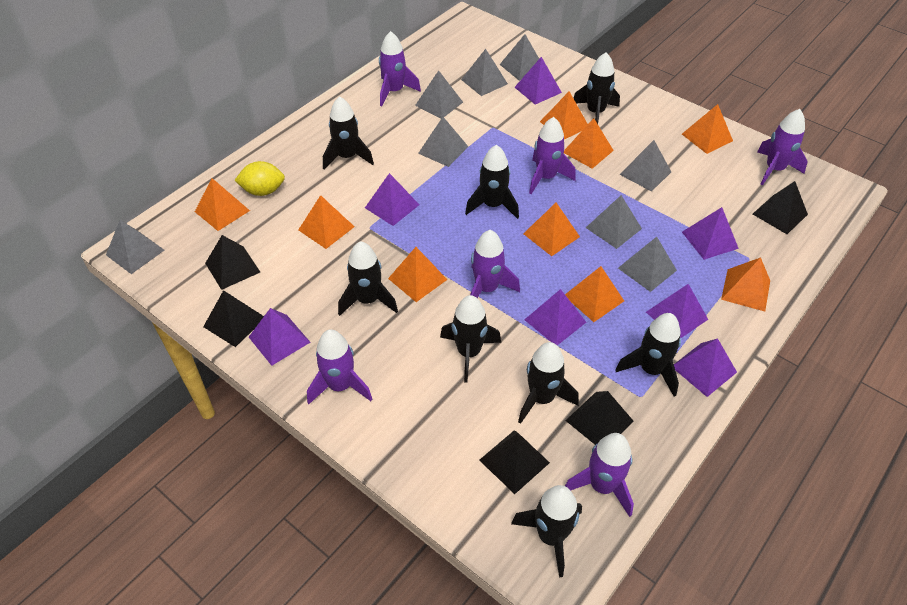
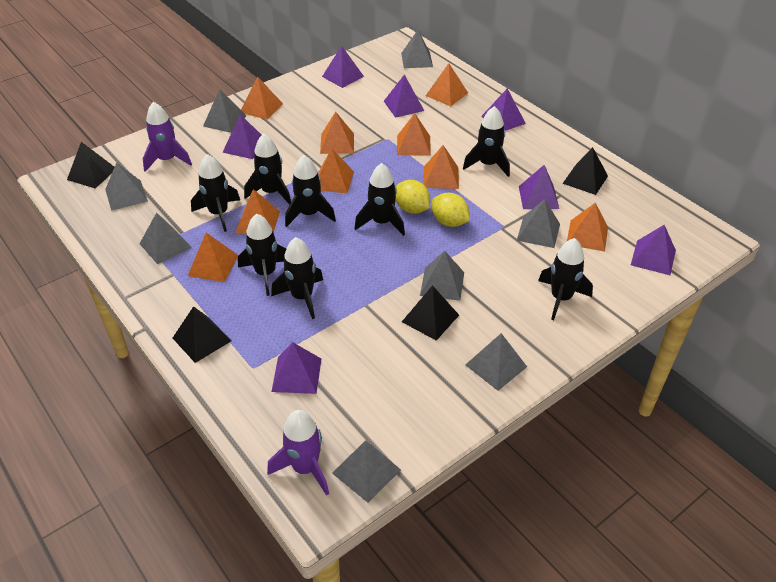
black pyramid: [203,290,264,347] [205,235,260,290] [479,430,550,494] [565,391,634,445] [753,181,808,234] = 5 -> [67,142,114,189] [173,306,232,363] [402,285,459,341] [562,147,608,195] = 4
purple rocket: [307,329,372,404] [379,31,421,106] [470,230,520,298] [529,117,576,194] [565,433,634,517] [757,109,807,186] = 6 -> [143,102,192,172] [267,410,329,495] = 2
yellow lemon: [234,161,285,196] = 1 -> [396,180,430,214] [432,193,470,227] = 2

